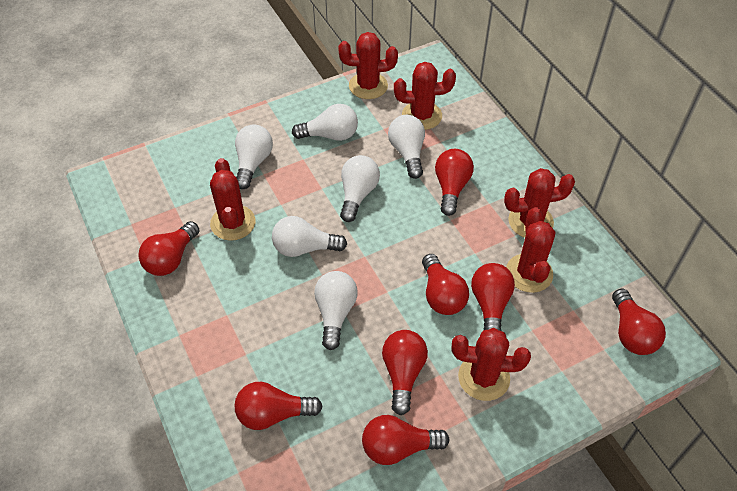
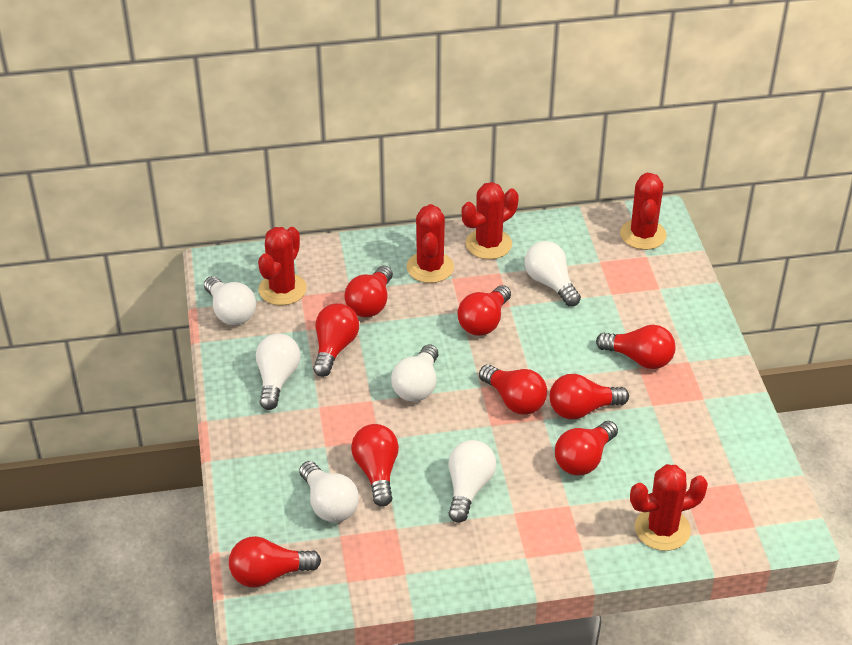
red cactus: [210,158,255,241] [338,32,398,99] [394,62,456,130] [452,328,531,401] [504,168,575,238] [506,207,555,293] = 6 -> [258,227,307,305] [407,204,454,283] [462,182,519,259] [620,173,667,250] [630,464,708,551] = 5
red light bulb: [138,221,200,276] [235,382,323,430] [362,415,450,465] [382,330,428,415] [422,254,469,315] [435,149,474,216] [471,263,515,331] [612,289,666,355] = 8 -> [229,536,321,587] [313,303,359,377] [345,266,393,317] [351,424,399,507] [457,285,511,336] [479,365,547,415] [550,374,629,419] [555,421,618,476] [596,325,676,369] = 9

